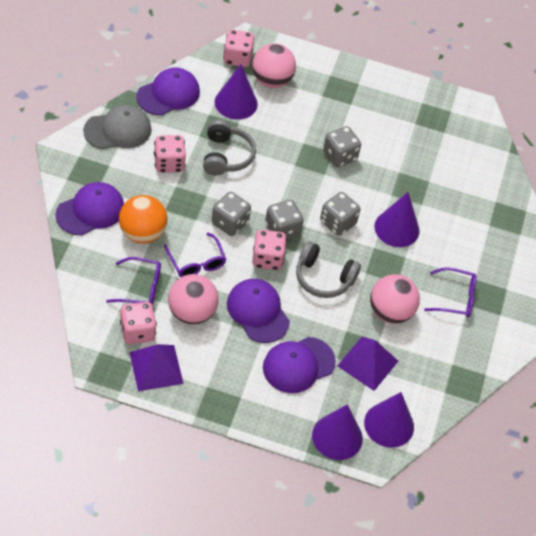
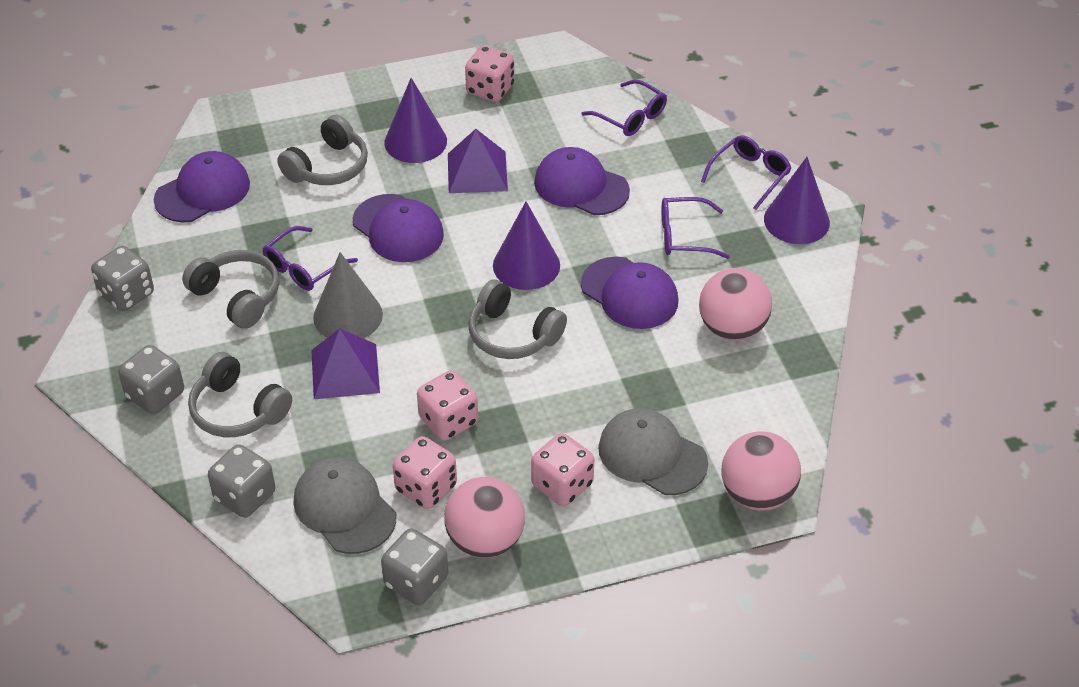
grey cap: [83,105,152,149] = 1 -> [293,458,396,554] [598,408,708,495] = 2
grey cone: none = 0 -> [313,252,383,338] = 1
grey headphones: [203,119,256,176] [296,241,361,298] = 2 -> [182,250,279,329] [188,352,292,437] [277,115,368,185] [468,279,567,359] = 4
orange ball: [119,195,168,244] = 1 -> none = 0
purple cone: [215,64,258,120] [312,404,363,460] [364,392,414,448] [374,192,419,247] = 4 -> [384,78,447,163] [493,202,560,290] [764,157,830,244] = 3
purple glasses: [106,257,161,305] [164,233,226,277] [424,267,476,317] = 3 -> [262,226,358,291] [581,80,667,136] [662,197,730,259] [701,135,791,210] = 4

